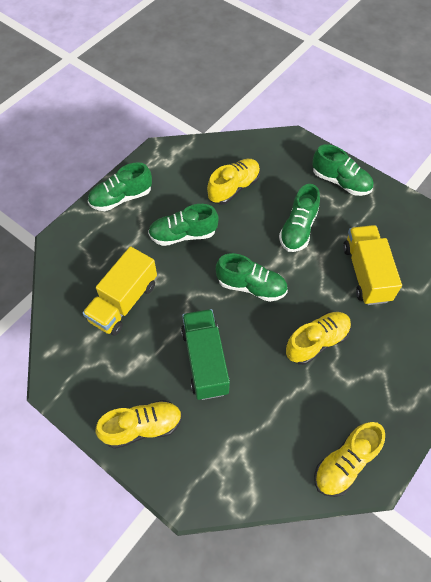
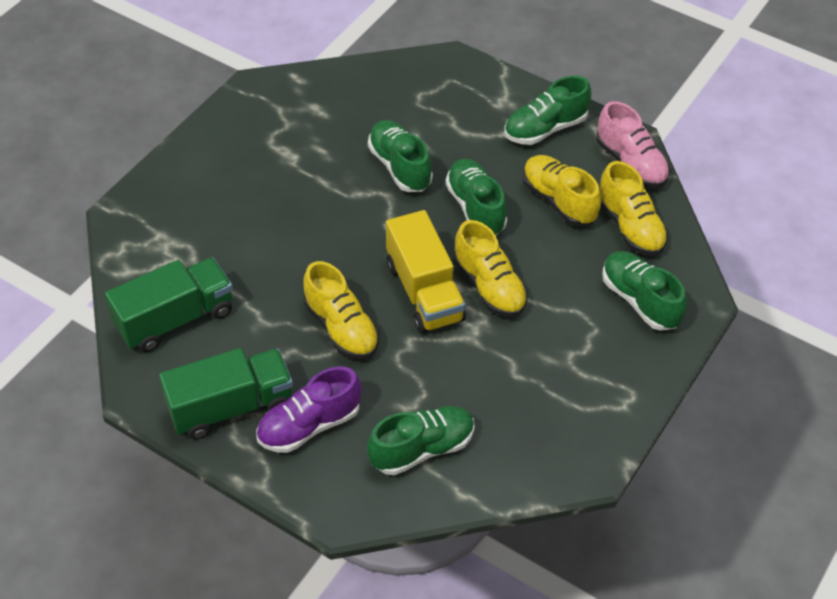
green truck: [181,309,230,400] = 1 -> [105,257,233,352] [159,348,293,440] = 2
pink shoe: none = 0 -> [596,101,670,188] = 1
purple shoe: none = 0 -> [256,367,362,453] = 1
yellow truck: [82,246,157,336] [343,225,402,305] = 2 -> [386,210,466,333] = 1

